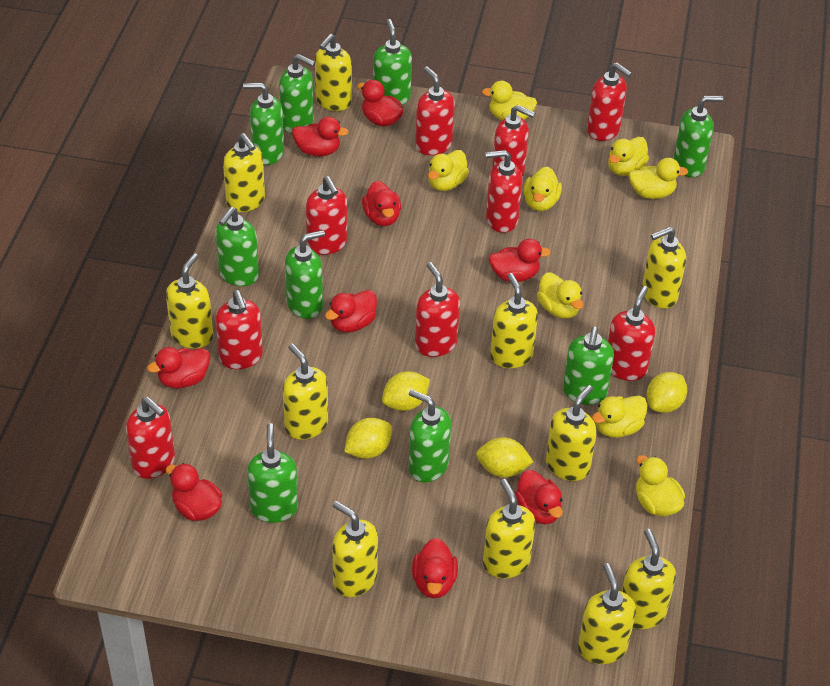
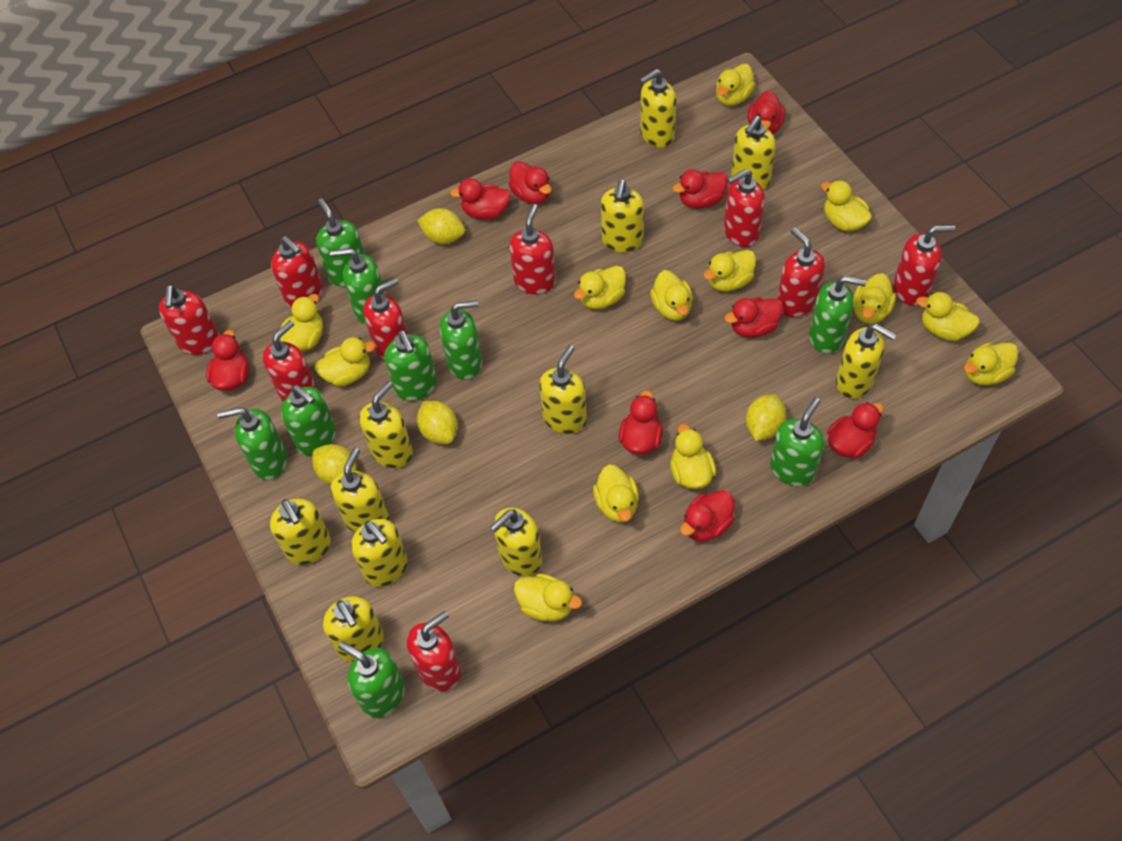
yellow duck: [428,150,469,191] [482,81,537,120] [523,166,562,211] [537,272,583,319] [592,396,647,438] [608,137,649,176] [629,158,688,199] [636,455,685,517] = 8 -> [280,294,323,352] [315,337,376,386] [514,573,582,621] [574,266,626,309] [593,465,639,522] [650,270,693,321] [670,424,716,489] [703,250,756,291] [716,64,755,106] [821,180,872,231] [853,273,896,324] [916,292,980,341] [964,343,1018,385] = 13

